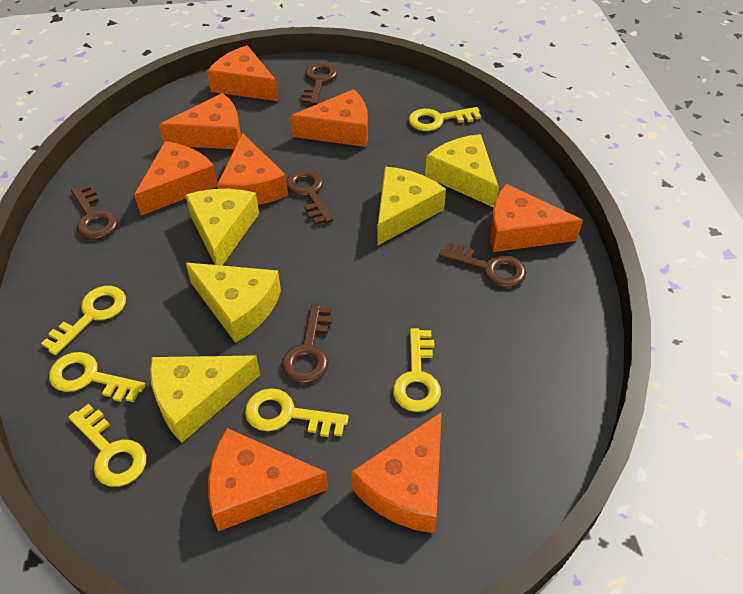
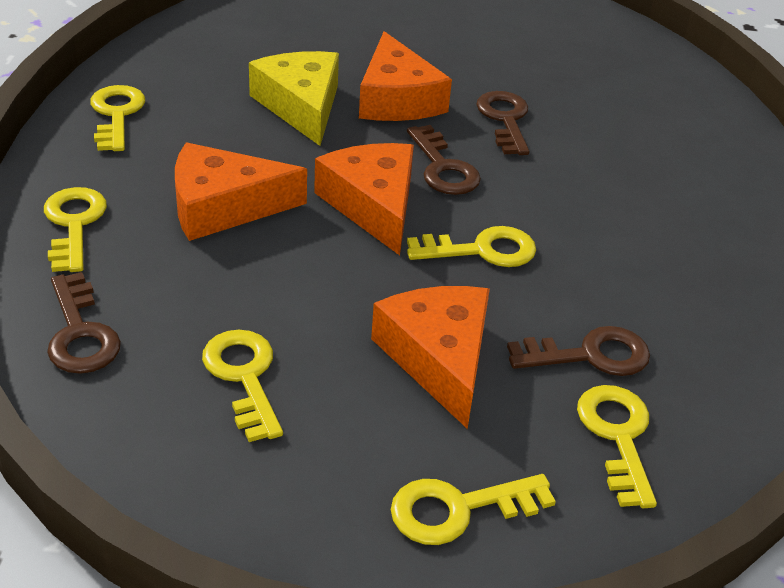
brown key: [71,184,118,240] [282,304,332,383] [286,170,333,225] [301,63,338,105] [439,242,526,288] = 5 -> [47,272,121,374] [407,125,481,195] [476,91,529,155] [507,326,650,376] = 4
orange cheese: [134,141,218,215] [159,93,241,149] [207,45,279,101] [208,428,328,531] [217,133,288,205] [290,89,368,147] [351,412,442,533] [490,184,583,252] = 8 -> [175,143,307,241] [314,143,414,255] [359,31,452,121] [371,286,490,429] = 4
yellow cheese: [150,355,260,443] [185,189,259,266] [186,263,281,343] [377,167,446,246] [425,134,499,208] = 5 -> [249,51,339,146] = 1

